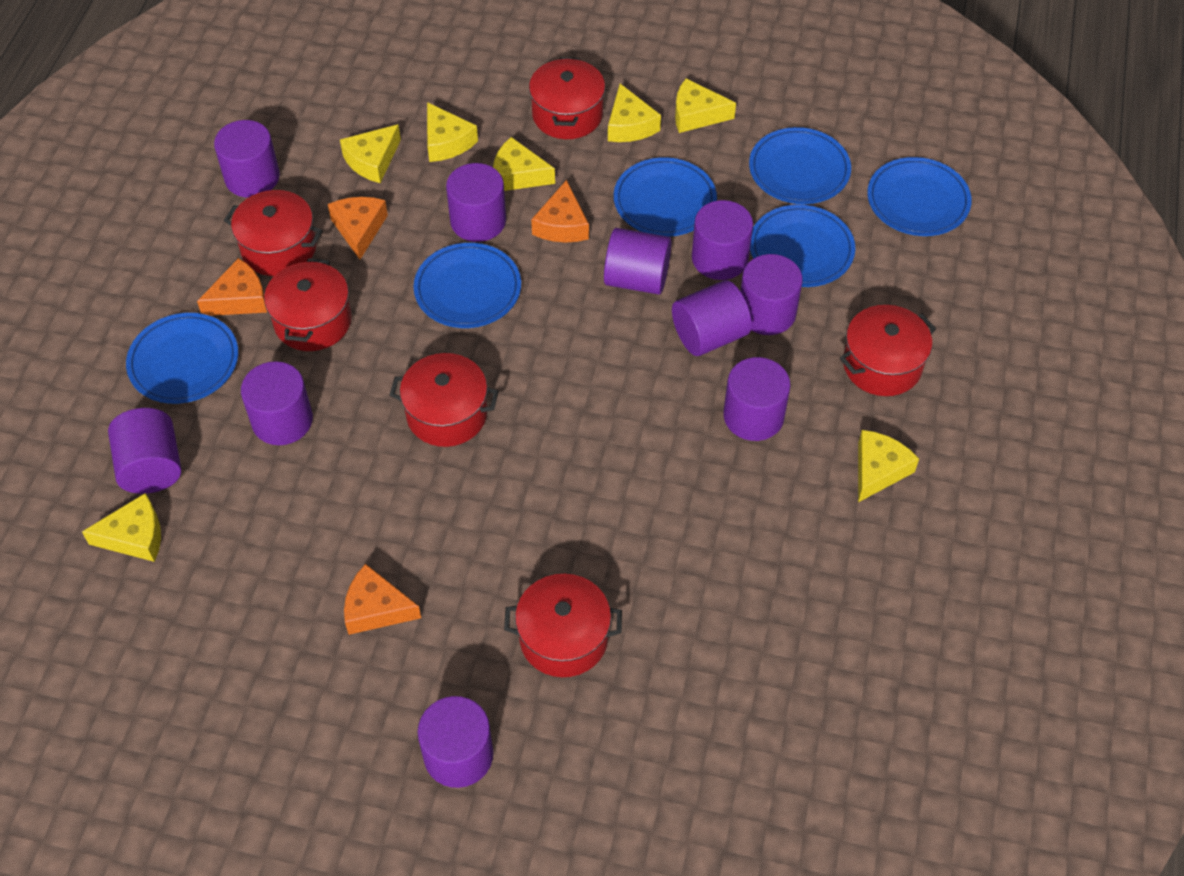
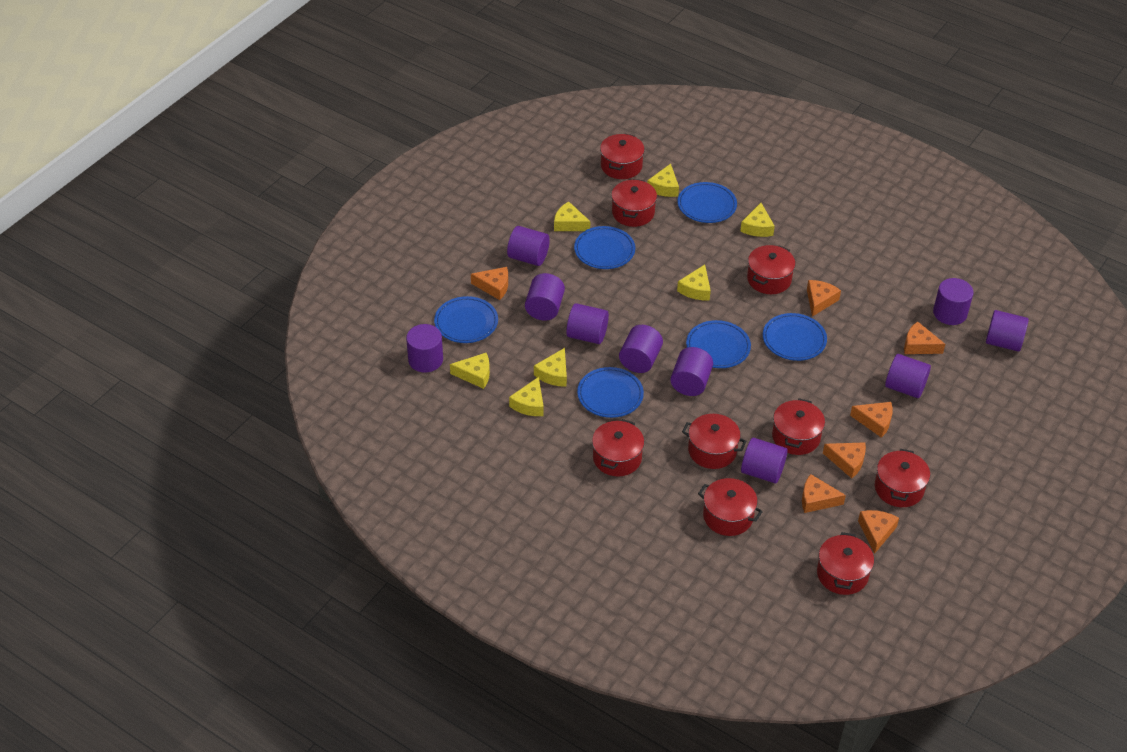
orange cheese: [197,258,267,316] [328,197,388,260] [344,564,421,635] [531,180,589,243] = 4 -> [471,267,508,300] [802,474,846,513] [807,280,841,317] [823,442,866,479] [850,402,893,438] [858,510,899,554] [904,322,945,354] = 7
red pot: [224,190,323,276] [264,258,352,351] [390,353,499,447] [504,574,622,677] [529,57,605,139] [840,305,936,396] = 6 -> [592,419,644,476] [600,133,645,179] [611,179,657,227] [682,414,746,469] [698,478,763,536] [747,245,795,294] [772,398,825,455] [817,532,874,595] [875,449,930,507] = 9

